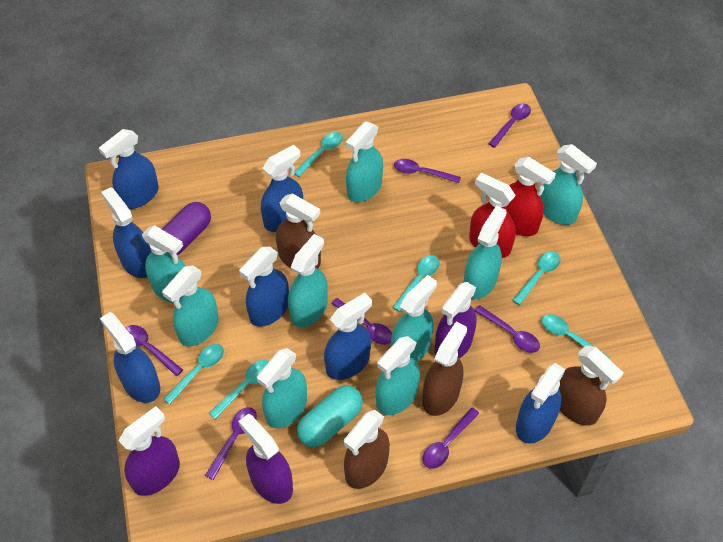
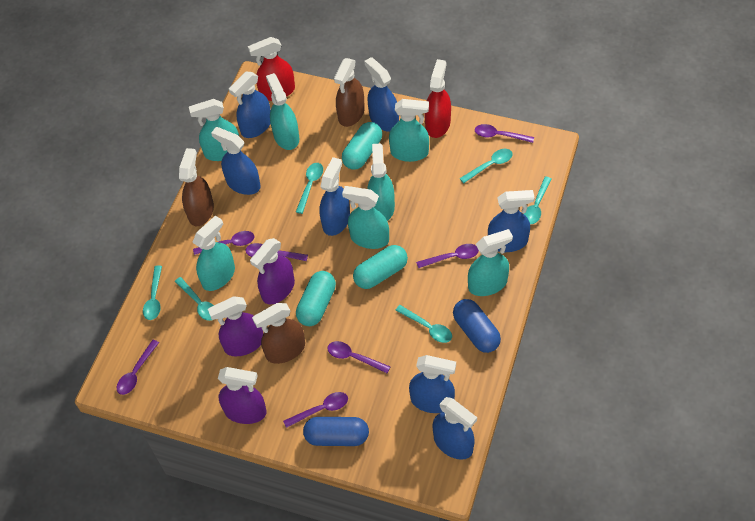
blue capsule: none = 0 -> [303,417,369,446] [453,299,501,353] = 2
brown spray bottle: [276,193,321,269] [344,410,390,489] [422,322,467,416] [559,345,623,426] = 4 -> [179,148,214,226] [252,303,305,364] [334,58,365,127] = 3
purple capsule: [162,202,211,255] = 1 -> none = 0
turquoise capsule: [297,385,363,447] = 1 -> [296,271,336,326] [342,122,382,170] [353,245,408,289] = 3
turquoise spray bottle: [142,225,185,303] [162,266,219,346] [257,348,307,428] [288,234,328,327] [346,121,383,202] [376,336,420,415] [391,275,437,362] [464,206,507,299] [540,144,597,225] = 9 -> [189,99,239,161] [192,215,235,291] [266,73,299,150] [342,186,389,249] [367,143,395,221] [389,99,429,162] [468,229,513,296] = 7

